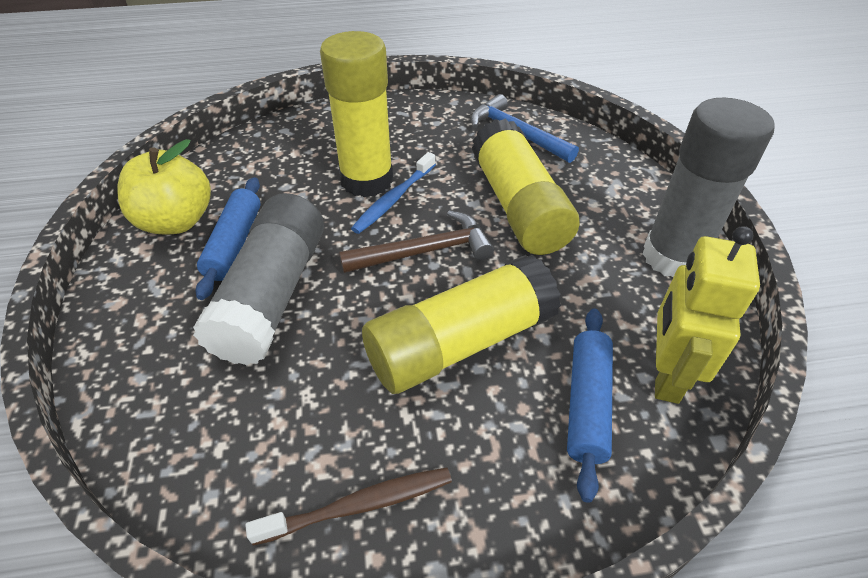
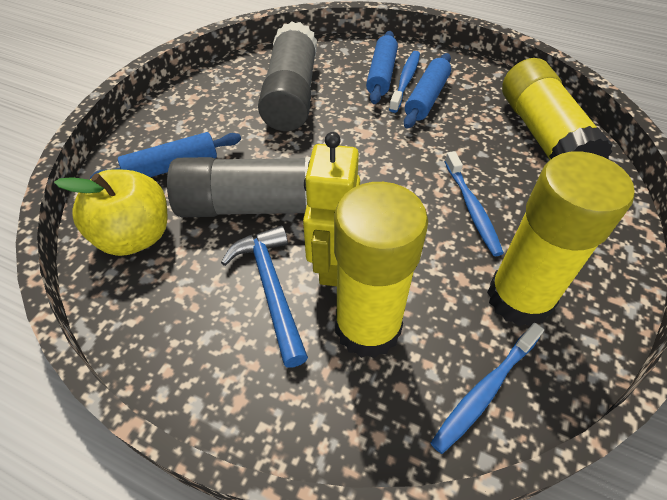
blue rolling pin: [195,177,261,300] [567,308,613,503] = 2 -> [90,132,241,179] [366,31,398,104] [404,53,451,129] = 3
blue toothbrush: [351,152,436,234] = 1 -> [389,51,420,113] [431,323,544,454] [444,151,504,256] = 3
brown hammer: [339,211,494,273] = 1 -> none = 0
brown toothbrush: [245,467,452,546] = 1 -> none = 0

